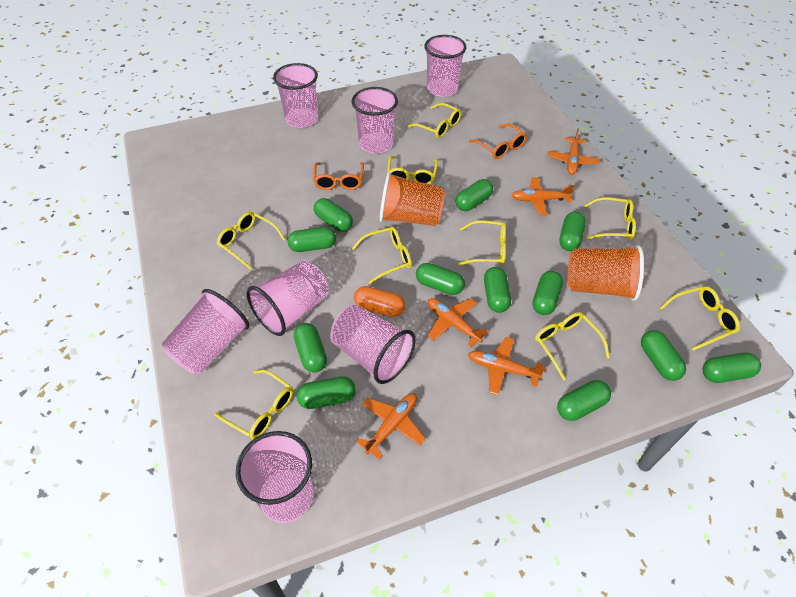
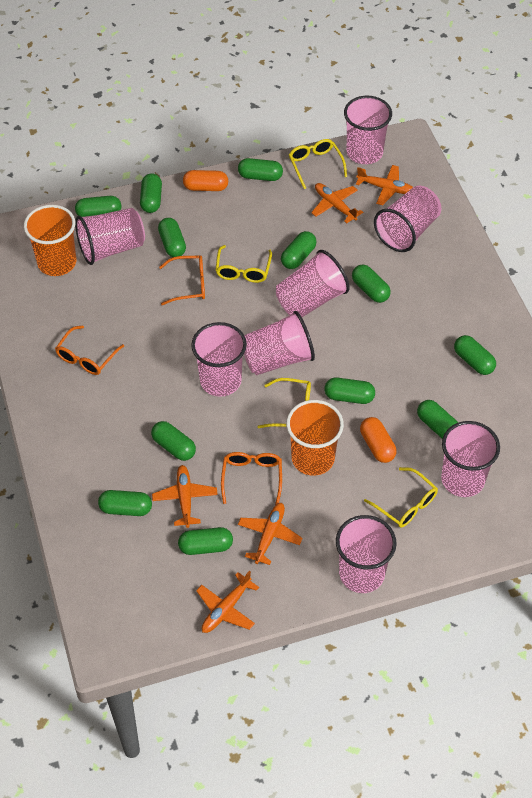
orange capsule: [354,286,405,317] = 1 -> [183,170,228,191] [360,417,397,463] = 2
orange glasses: [313,162,364,190] [469,123,527,159] = 2 -> [55,325,124,375] [159,255,205,305] [221,452,282,505] = 3
pink cup: [162,289,249,374] [236,431,313,523] [247,260,329,336] [273,63,318,128] [330,305,416,384] [352,87,398,154] [424,35,467,97] = 7 -> [75,208,145,265] [191,322,247,397] [244,311,315,375] [276,250,350,317] [336,515,397,593] [344,96,392,164] [374,186,441,252] [441,421,500,497] = 8
yellow glasses: [214,370,293,439] [217,212,286,270] [352,227,412,284] [387,156,438,184] [408,103,461,138] [458,220,506,266] [535,312,610,381] [584,197,636,240] [660,286,740,351] = 9 -> [215,245,272,283] [258,378,311,428] [289,139,347,189] [364,467,438,528] = 4

